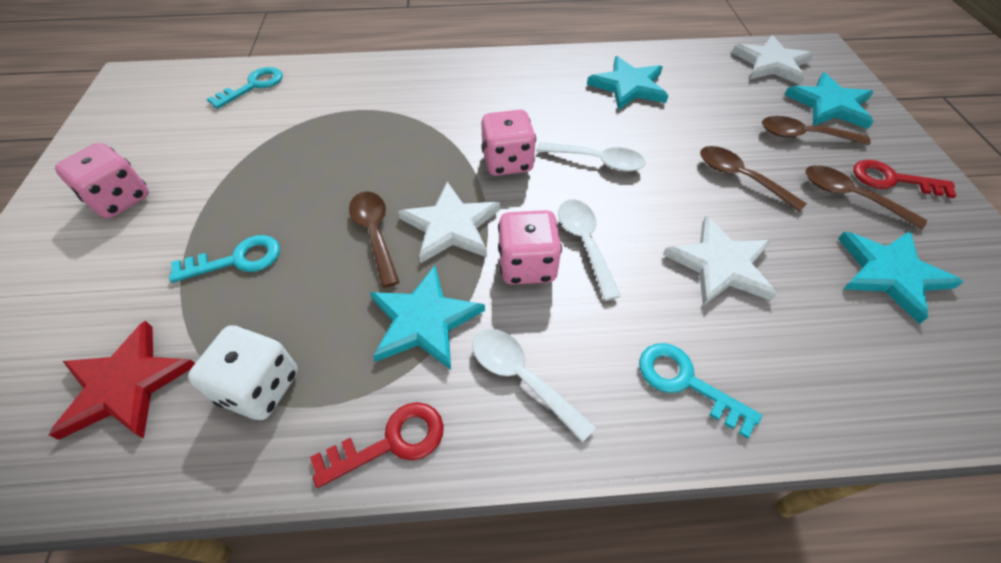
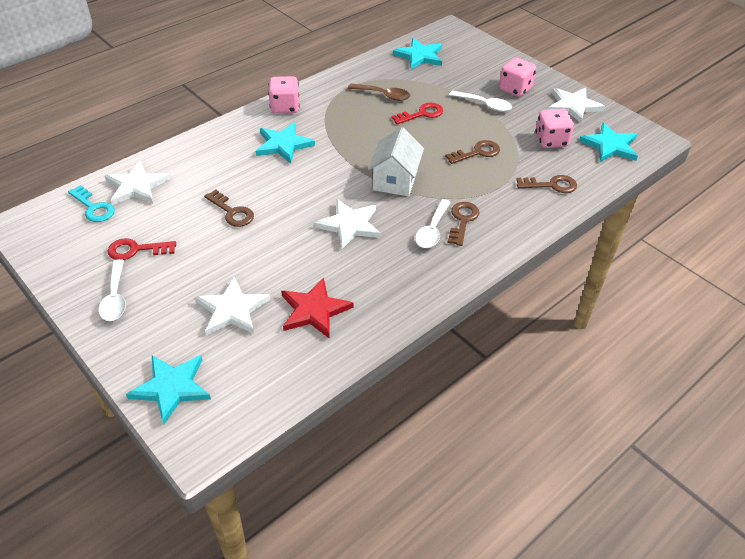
brown key: none = 0 -> [204,189,254,227] [445,140,500,164] [448,202,480,246] [516,175,577,193] = 4
brown spoon: [349,192,399,288] [700,146,807,212] [762,116,870,145] [805,165,927,229] = 4 -> [348,84,410,101] = 1
turquoise key: [169,235,280,283] [207,67,283,109] [639,343,762,439] = 3 -> [68,185,115,222] = 1
white dice: [188,325,298,420] = 1 -> none = 0
white house: none = 0 -> [368,127,424,196] = 1
white star: [398,182,500,264] [663,216,777,306] [732,35,814,85] = 3 -> [105,161,170,205] [195,277,270,336] [314,199,381,249] [549,88,605,123] = 4

